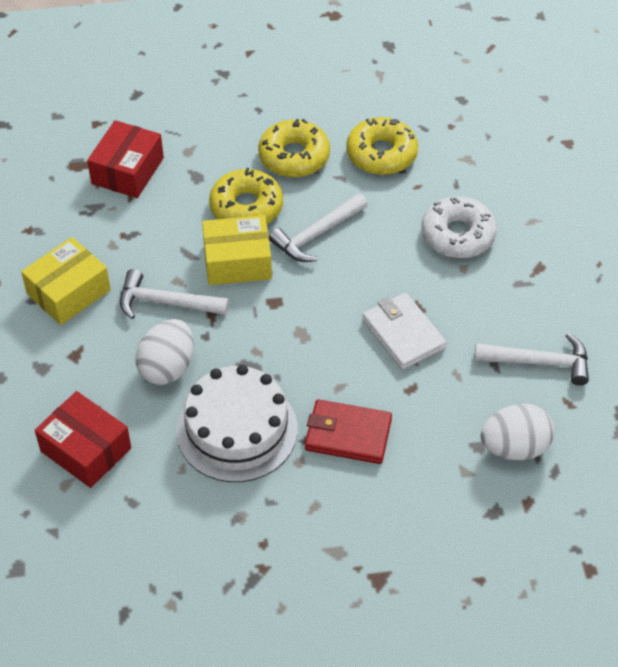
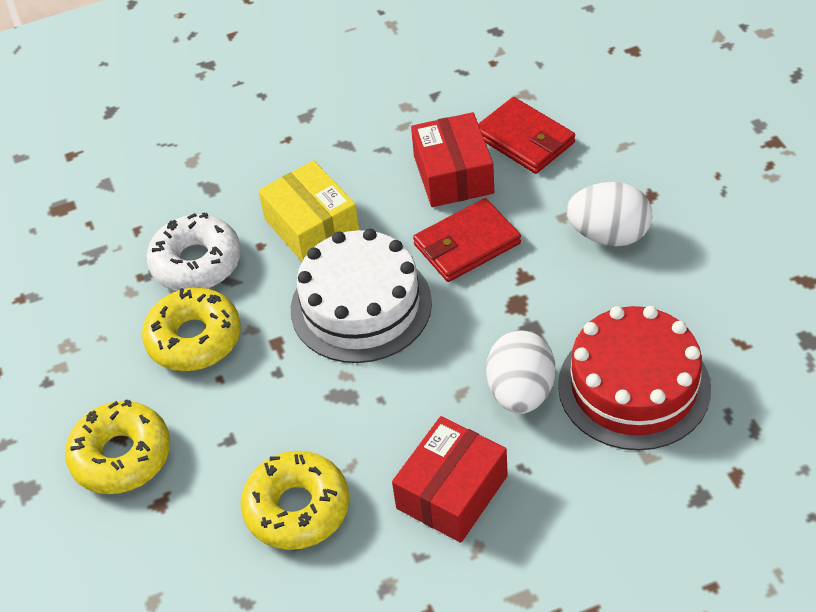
red cake: none = 0 -> [558,306,711,450] = 1
red wallet: [305,399,392,464] = 1 -> [413,198,521,282] [478,97,575,174] = 2
white hammer: [120,269,229,319] [269,193,368,262] [474,333,589,386] = 3 -> none = 0
white wallet: [362,293,447,370] = 1 -> none = 0
yellow box: [21,237,111,325] [202,215,272,285] = 2 -> [258,161,359,261] = 1

